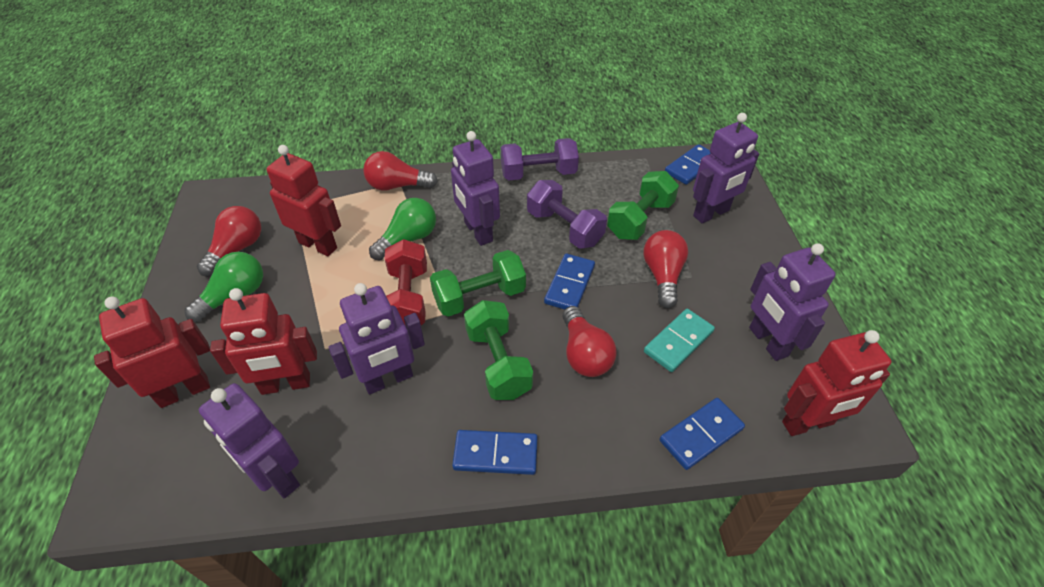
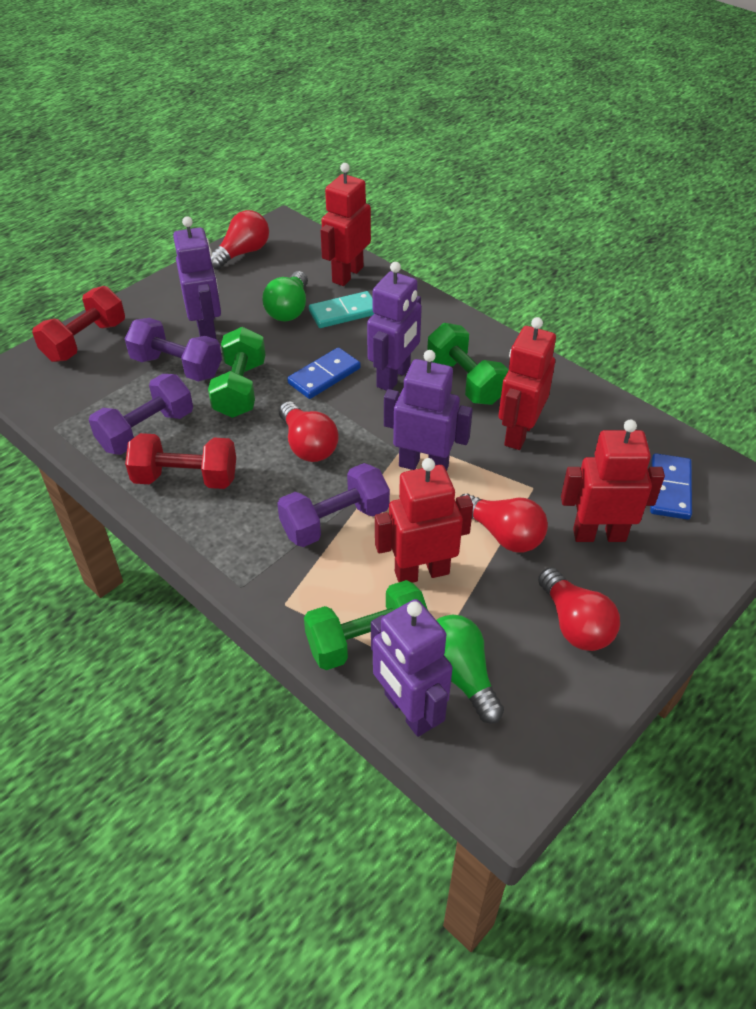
blue domino: [452,430,538,475] [544,254,595,309] [660,398,745,470] [665,144,711,185] = 4 -> [287,347,361,399] [650,453,692,520] = 2
purple dumbbell: [501,138,579,180] [527,180,607,249] = 2 -> [89,374,193,455] [125,318,222,382] [277,463,390,547] = 3
purple robot: [199,383,300,498] [328,283,425,395] [451,131,500,246] [693,113,759,223] [749,243,836,361] = 5 -> [173,216,221,339] [367,262,422,391] [371,599,453,737] [384,350,473,471] = 4
red dumbbell: [384,239,427,326] = 1 -> [32,286,125,362] [125,433,236,489] = 2

